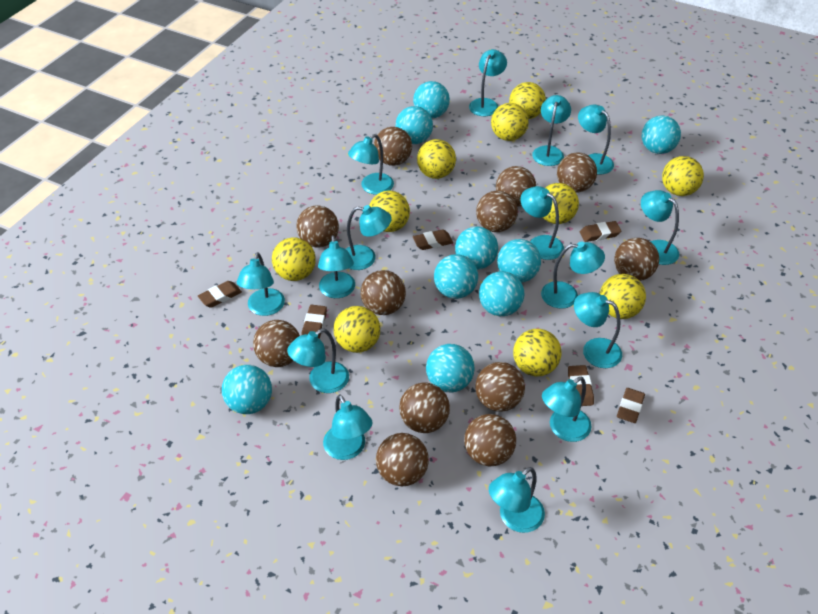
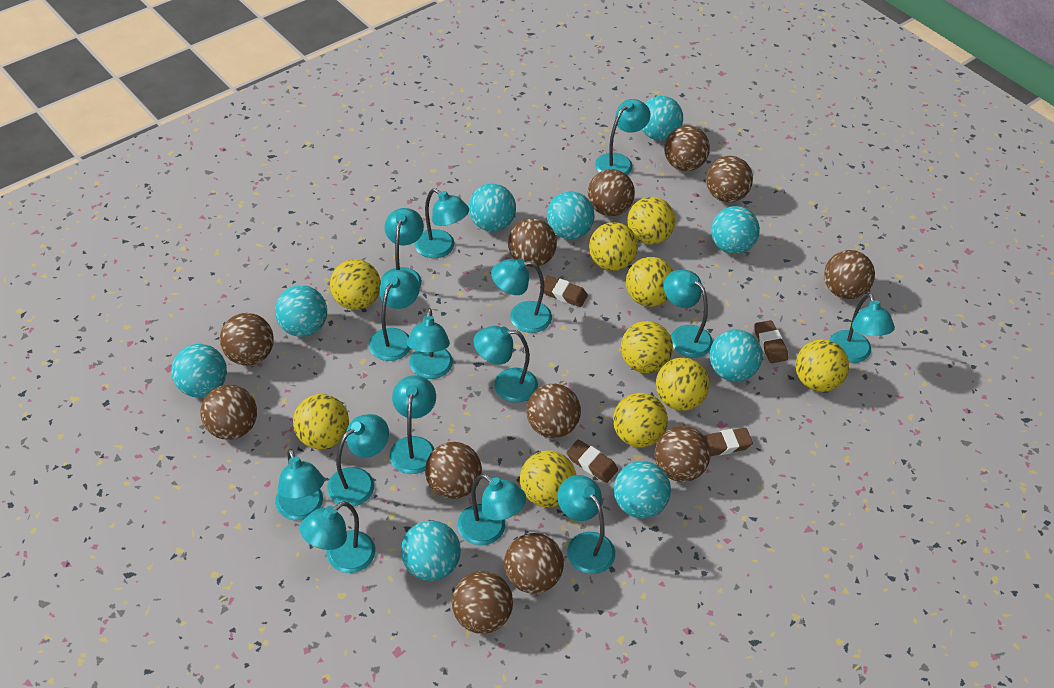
brown eraser: [198,281,242,308] [301,305,327,339] [413,230,453,250] [568,365,594,406] [580,221,621,242] [617,388,645,423] = 6 -> [540,275,588,307] [567,439,618,483] [704,428,753,456] [754,320,788,363] = 4

